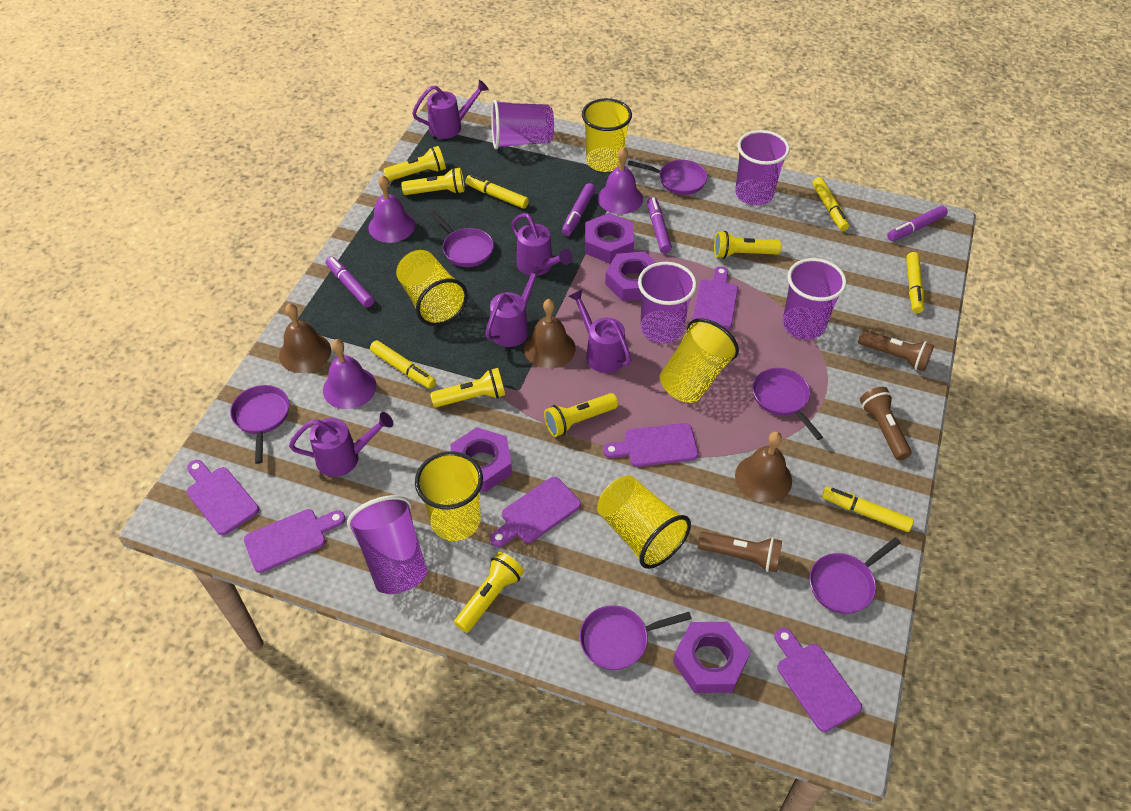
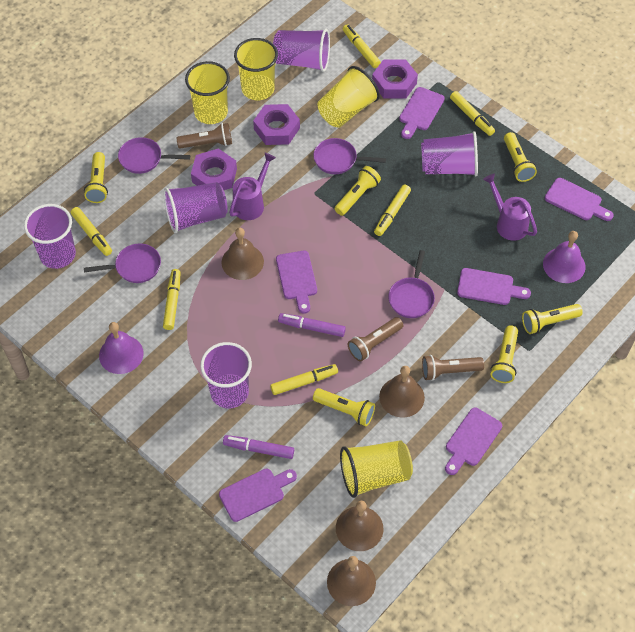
brown bell: [279,303,331,373] [524,299,576,369] [735,431,792,503] = 3 -> [222,228,264,280] [327,556,376,606] [336,501,383,551] [379,366,425,418] = 4
purple bell: [323,339,376,409] [368,175,415,243] [598,147,643,214] = 3 -> [99,322,144,374] [543,231,586,283] = 2
purple marker: [326,256,374,308] [562,183,596,236] [647,197,672,253] [887,205,948,241] = 4 -> [223,435,294,459] [278,313,346,337] = 2
purple nut: [450,427,512,492] [585,213,634,264] [605,252,657,301] [673,622,750,693] = 4 -> [191,148,237,190] [253,104,300,145] [372,59,418,99] = 3
purple pan: [230,385,289,464] [429,211,494,267] [580,605,692,670] [628,160,708,195] [753,368,823,440] [810,537,901,614] = 6 -> [84,243,161,283] [118,137,190,174] [313,138,386,174] [388,250,435,318] = 4
purple watering can: [289,412,393,477] [412,80,489,139] [485,264,544,347] [511,213,573,276] [568,289,631,373] = 5 -> [229,153,276,220] [483,174,537,241] = 2
yellow cup: [396,250,468,326] [415,451,483,541] [582,98,632,172] [597,475,691,569] [659,318,739,403] = 5 -> [185,61,230,124] [234,38,278,100] [318,66,380,128] [340,440,413,498] = 4
yellow marker: [370,340,436,389] [465,174,529,209] [813,177,849,231] [822,487,914,532] [906,252,924,313] = 5 -> [71,207,112,256] [163,269,181,330] [270,364,338,395] [343,24,381,68] [374,185,411,236] [450,91,495,136] = 6

